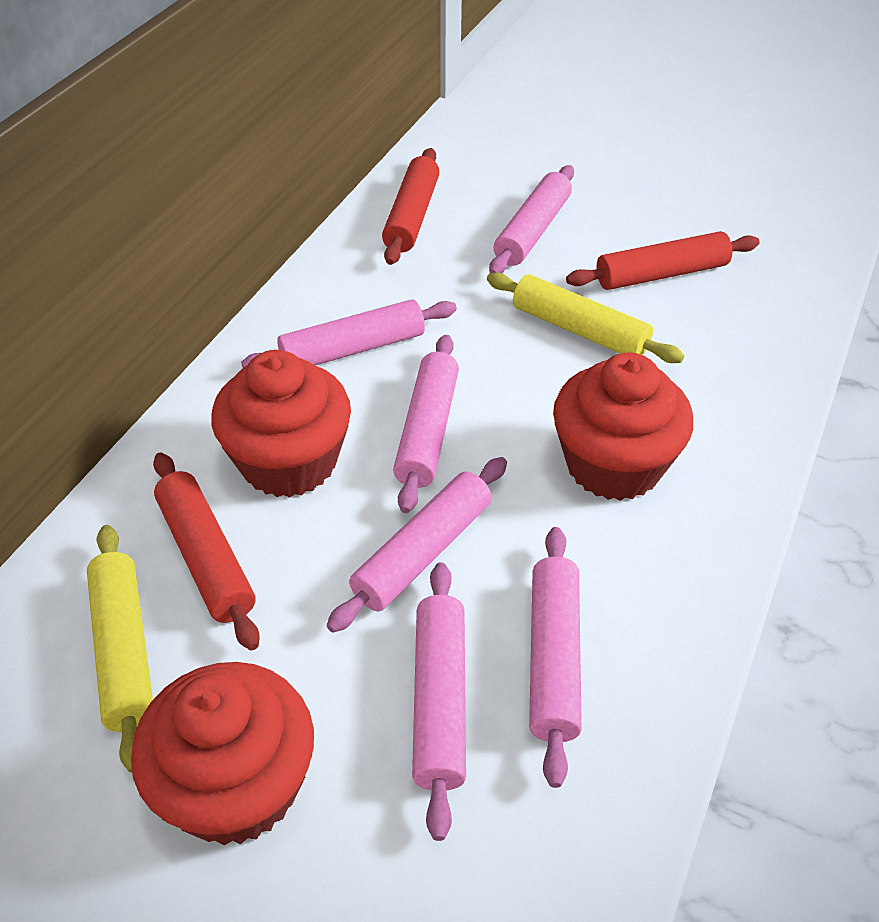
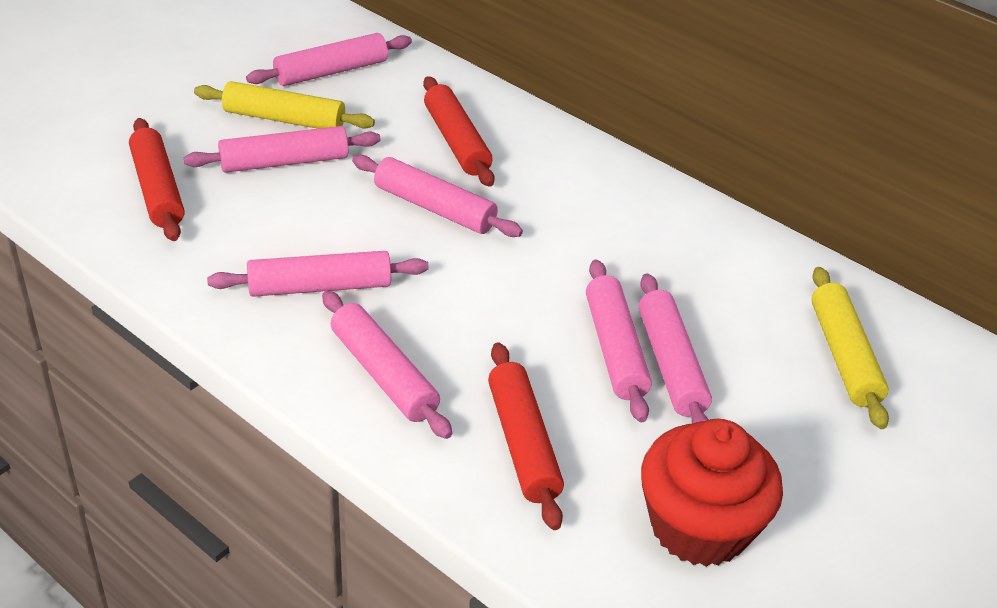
pink rolling pin: [241,299,457,368] [327,457,507,633] [393,335,459,513] [412,562,466,841] [489,165,574,273] [529,527,582,788] = 6 -> [184,126,380,173] [207,251,429,297] [246,33,412,86] [322,291,452,439] [352,155,523,237] [586,260,652,422] [639,273,712,423] = 7
red cupcake: [131,662,314,845] [211,350,351,498] [553,352,693,501] = 3 -> [641,419,783,567] = 1

